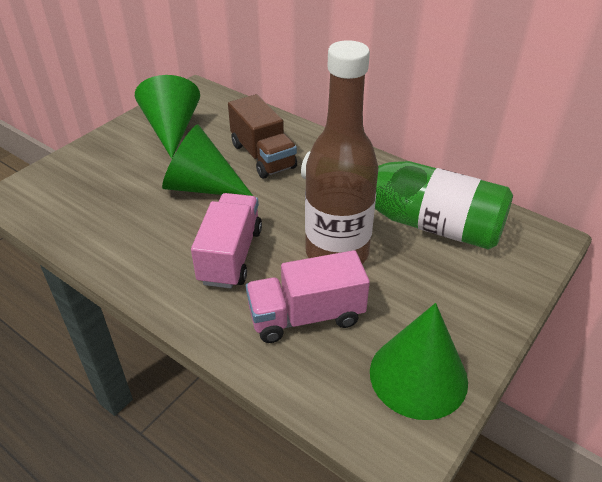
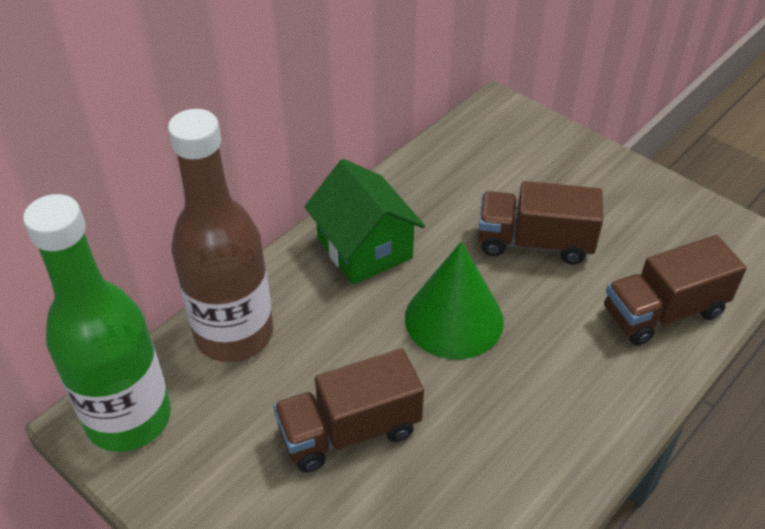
brown truck: [228,94,297,178] = 1 -> [273,348,424,472] [478,181,603,264] [604,235,747,346] = 3
green cone: [135,75,200,159] [162,124,253,196] [370,303,468,420] = 3 -> [405,241,504,359] = 1
green house: none = 0 -> [304,159,425,285] = 1
pink truck: [191,193,262,289] [246,250,370,343] = 2 -> none = 0

